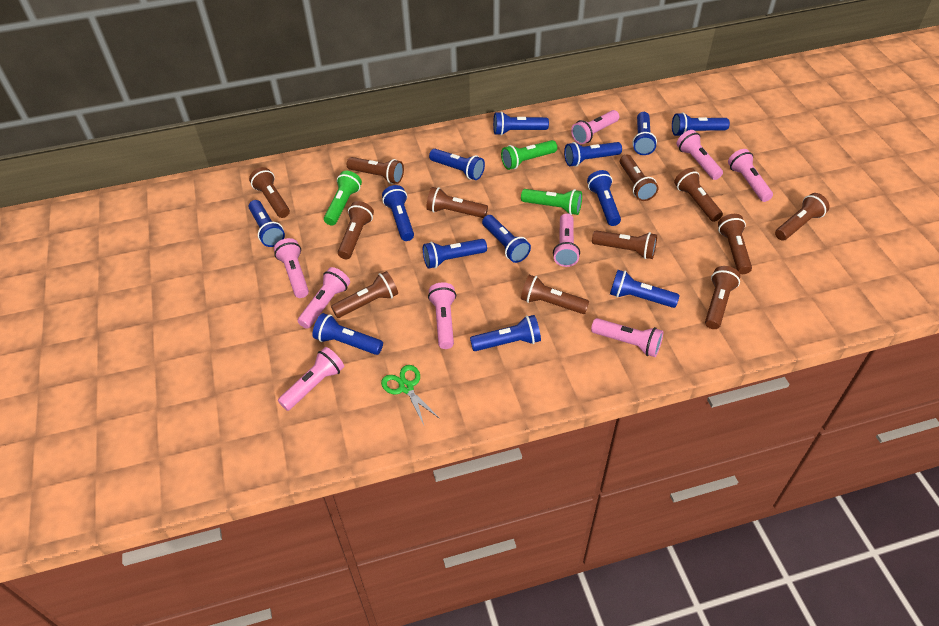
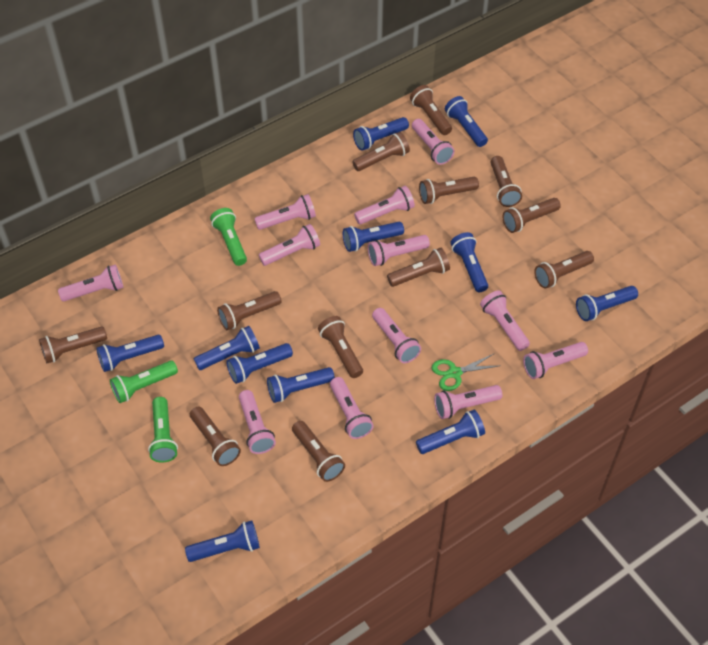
blue flashlight: [248,200,285,247] [313,313,383,355] [382,185,414,241] [423,239,487,269] [429,149,485,180] [470,315,541,351] [482,215,531,263] [493,112,549,135] [564,142,622,167] [587,170,621,226] [610,270,679,308] [632,112,657,155] [672,112,730,136] = 13 -> [96,335,164,372] [185,520,260,562] [194,326,260,370] [227,343,293,384] [267,367,335,403] [343,222,404,252] [353,117,409,151] [416,410,485,454] [445,96,488,147] [450,232,488,292] [576,286,638,321] = 11
pink flashlight: [274,238,309,298] [278,347,344,411] [297,267,350,329] [428,282,456,349] [553,213,580,267] [571,110,619,144] [591,318,663,357] [677,130,723,180] [728,149,773,202] = 9 -> [58,265,123,301] [239,390,276,454] [254,194,316,230] [259,224,320,266] [330,377,374,439] [354,186,415,224] [368,235,430,266] [372,308,421,363] [412,119,455,165] [434,385,502,419] [480,290,530,351] [523,342,588,379] = 12

